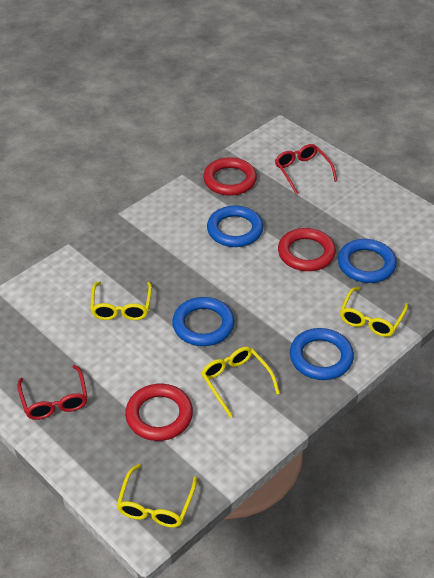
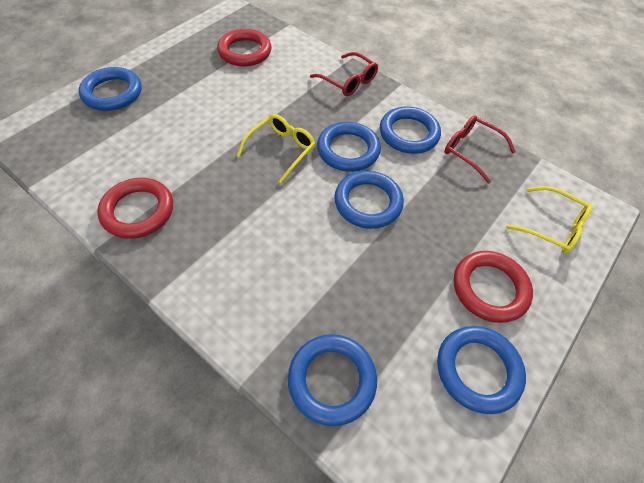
blue ring: [172,297,235,346] [207,206,263,247] [290,328,354,380] [338,239,397,283] = 4 -> [79,67,142,111] [288,334,377,426] [317,122,381,172] [334,171,404,229] [380,106,441,154] [437,326,526,414] = 6
yellow glasses: [90,281,152,320] [117,464,197,528] [201,347,280,418] [340,287,408,337] = 4 -> [237,114,316,183] [506,186,593,254] = 2

